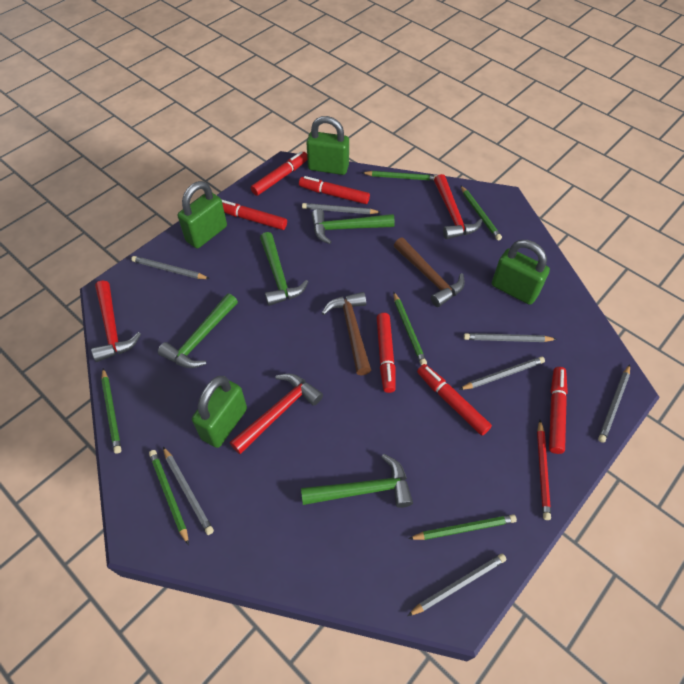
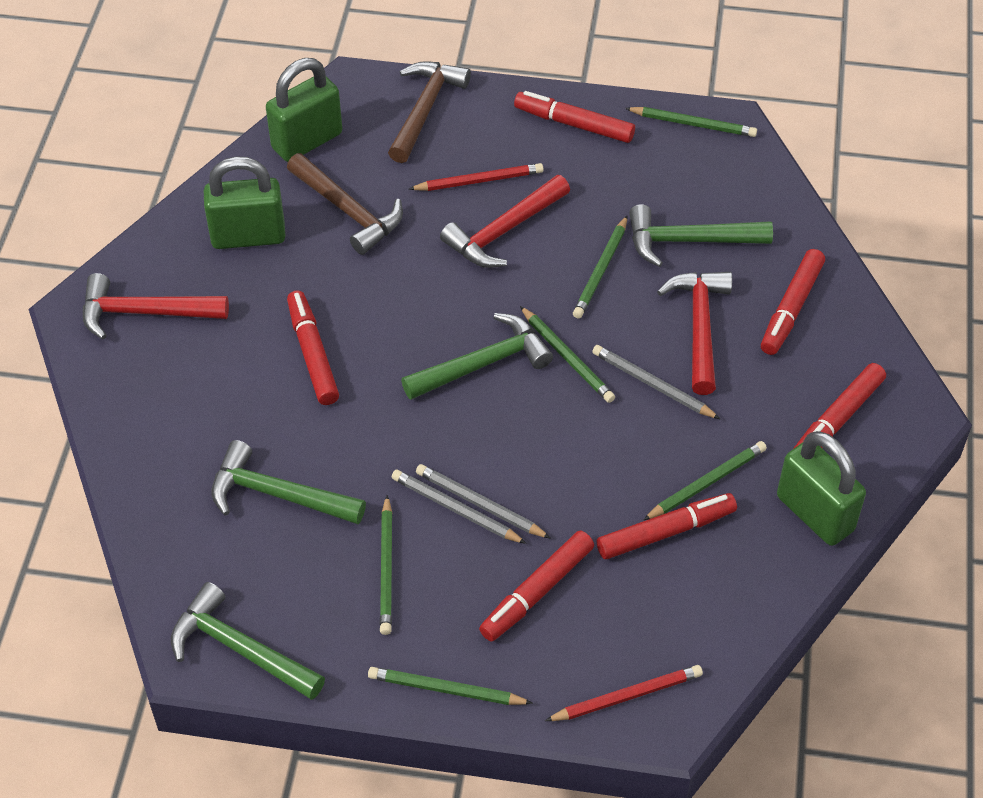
green padlock: [178,181,227,248] [192,376,247,448] [306,116,349,175] [492,240,550,305] = 4 -> [204,156,286,249] [266,58,342,162] [777,431,866,546] = 3
grey pencil: [131,256,210,279] [163,447,214,535] [302,203,381,214] [407,554,506,616] [459,356,545,390] [464,333,557,342] [598,364,630,443] = 7 -> [392,470,527,544] [416,464,550,538] [592,345,720,419] = 3
red pencil: [537,420,551,520] = 1 -> [409,163,544,191] [545,665,703,721] = 2

